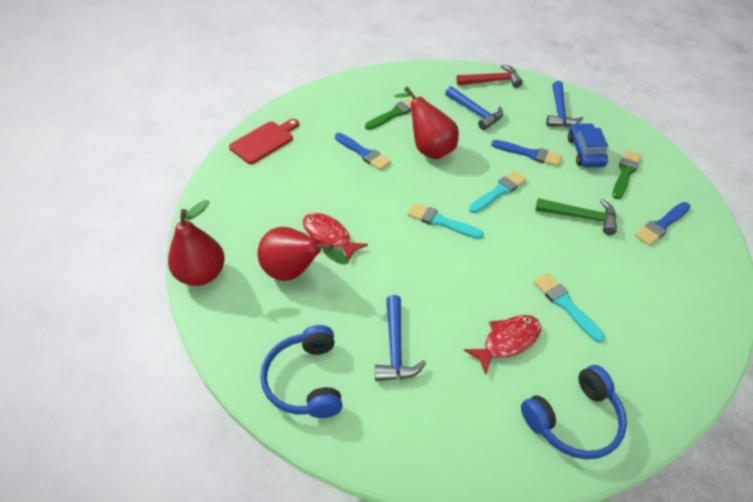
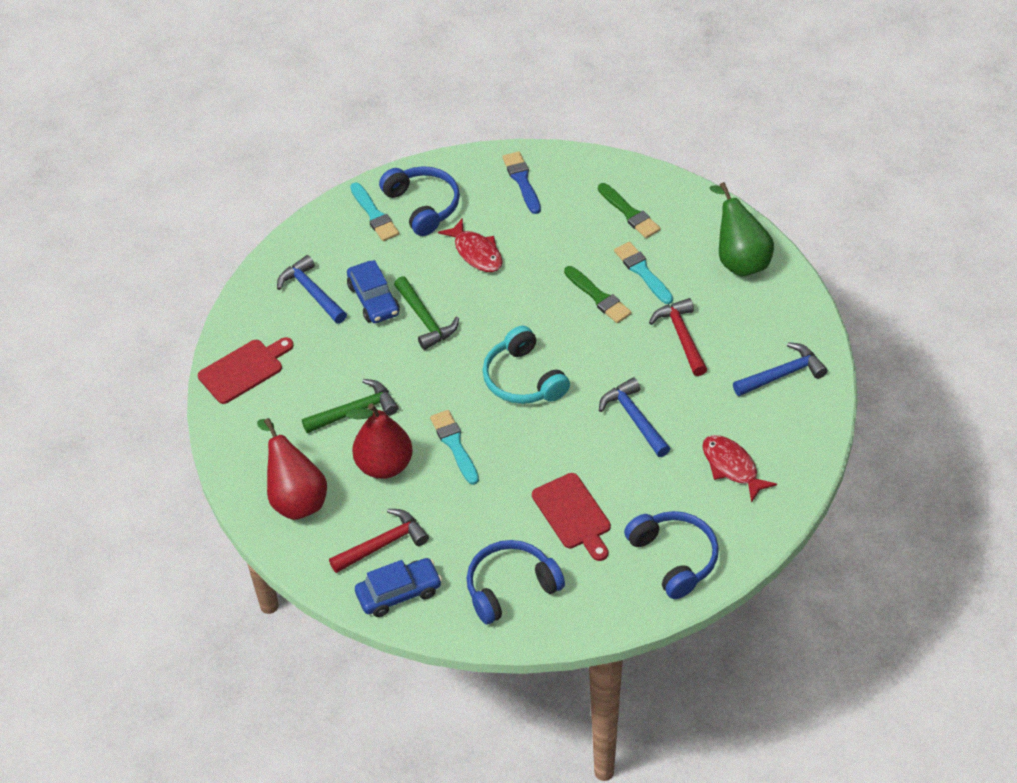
blue brush: [335,133,391,170] [491,140,562,166] [635,202,691,246] = 3 -> [502,151,541,214] = 1
blue car: [568,123,608,168] = 1 -> [347,260,400,323] [355,558,442,617] = 2
blue headphones: [260,325,342,418] [521,365,627,460] = 2 -> [379,166,460,236] [467,540,565,624] [624,511,719,599] = 3
green hammer: [535,198,617,235] = 1 -> [302,379,398,433] [394,276,459,350] = 2
green pear: none = 0 -> [710,182,774,277] = 1
red cutting board: [229,119,299,164] = 1 -> [198,337,294,404] [532,473,611,561] = 2
red hammer: [457,65,522,88] = 1 -> [329,509,429,573] [649,298,707,376] = 2
red pear: [168,200,225,286] [257,227,349,281] [394,87,459,159] = 3 -> [257,418,327,520] [346,403,413,479] = 2
turquoise headphones: none = 0 -> [483,326,570,404] = 1

